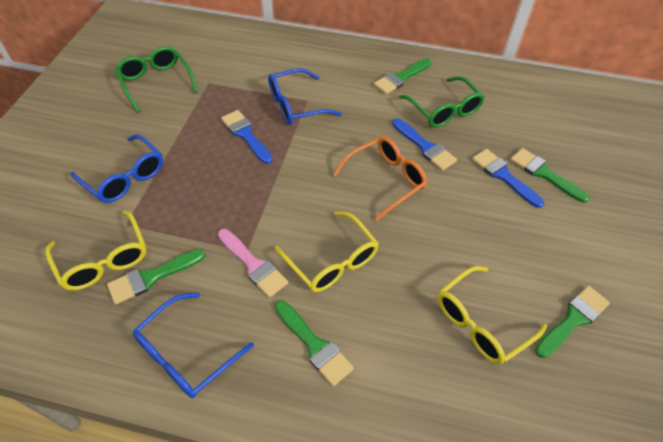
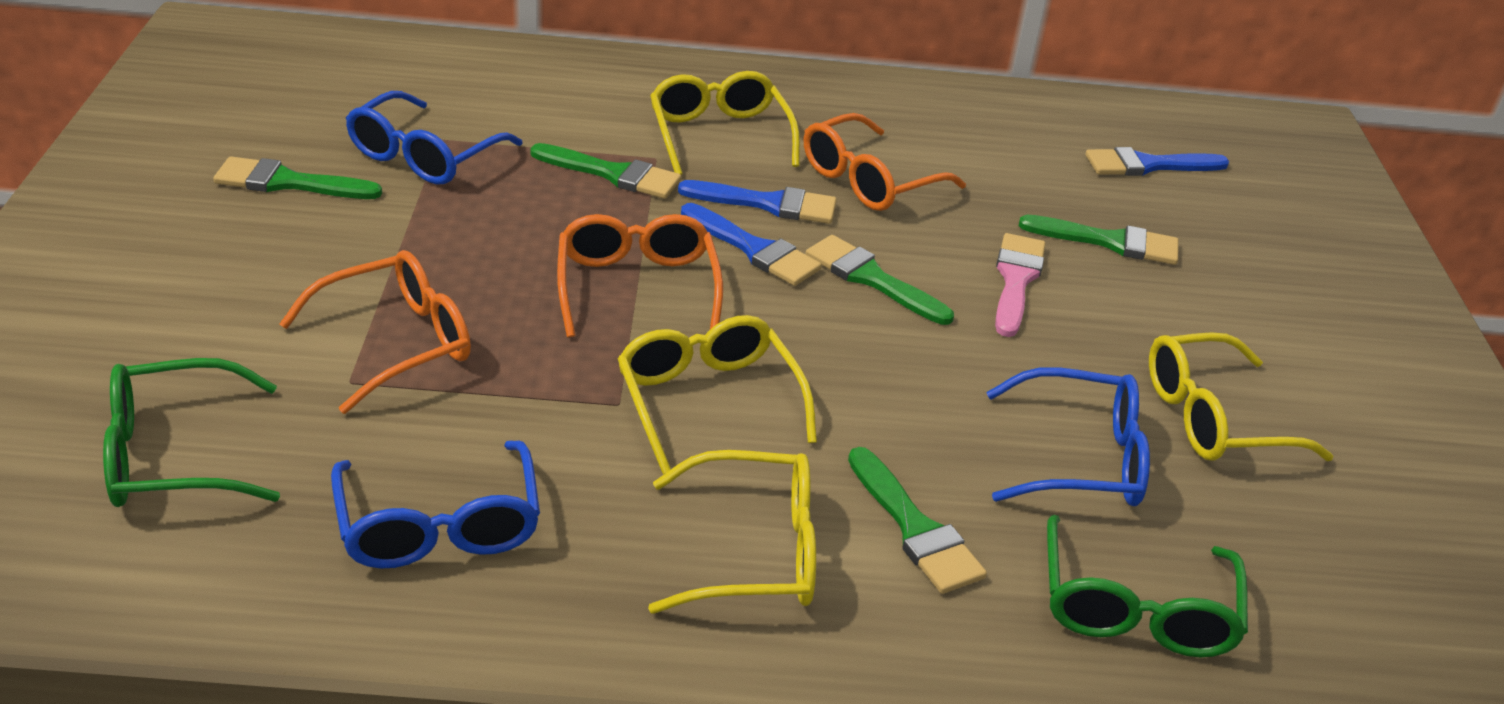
orange glasses: [333,136,427,221] = 1 -> [280,250,471,414] [557,214,723,337] [804,113,966,211] = 3
yellow glasses: [45,211,146,290] [275,211,379,292] [438,266,547,365] = 3 -> [618,315,817,474] [648,450,816,614] [650,71,800,175] [1149,332,1334,461] = 4

